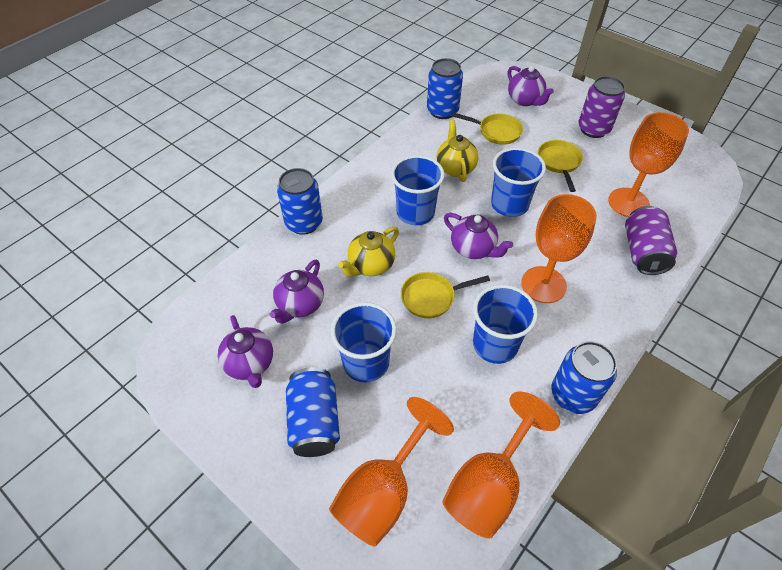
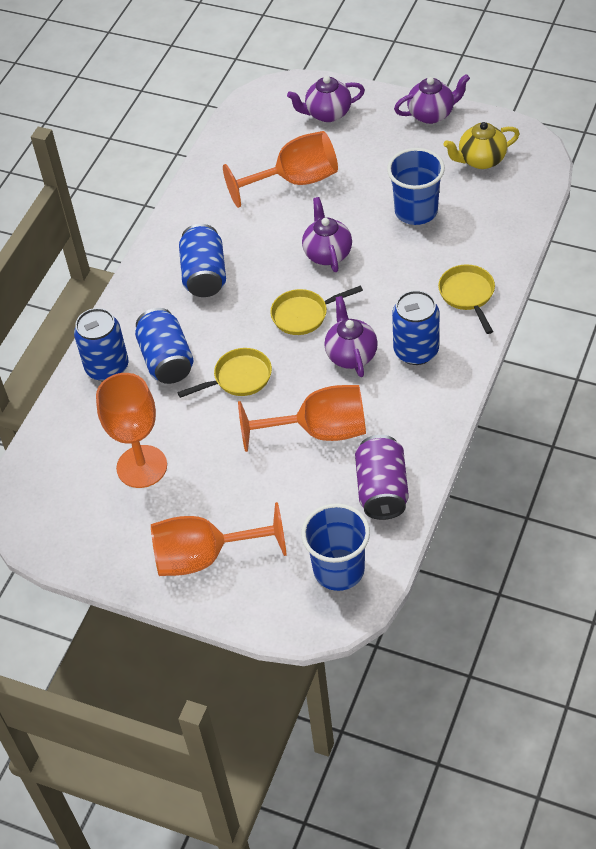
blue cup: [331,302,397,383] [391,155,445,225] [473,284,538,364] [491,147,546,217] = 4 -> [301,503,370,591] [387,148,445,225] = 2
purple can: [578,76,625,138] [625,206,677,275] = 2 -> [355,435,409,520] = 1
yellow teapot: [338,227,399,277] [437,120,479,182] = 2 -> [444,122,520,169] = 1

